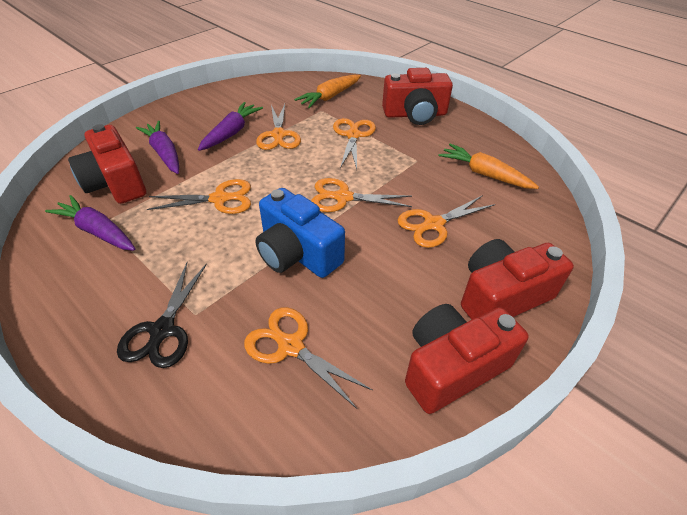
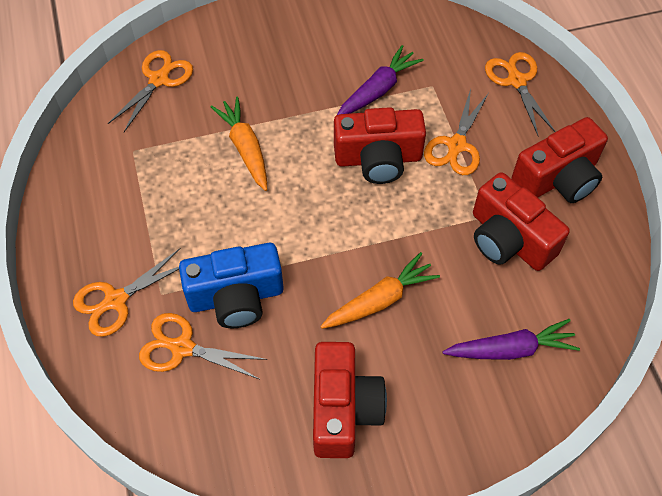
black scissors: [117,263,207,368] = 1 -> none = 0
orange scissors: [147,179,251,214] [244,307,373,409] [256,104,301,150] [311,178,412,212] [333,118,376,169] [398,195,495,248] = 6 -> [73,248,181,337] [108,50,193,132] [139,313,267,379] [424,89,489,175] [485,52,555,135] = 5
purple carrot: [45,195,135,251] [136,121,179,174] [198,102,263,151] = 3 -> [337,45,424,115] [442,319,580,360] = 2

